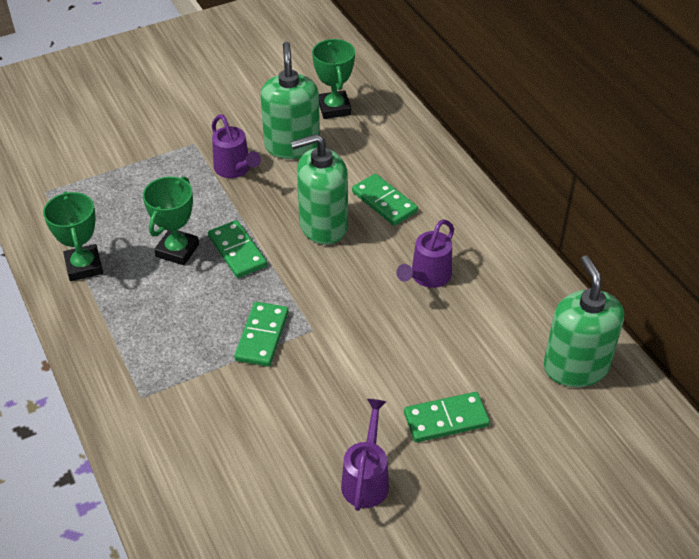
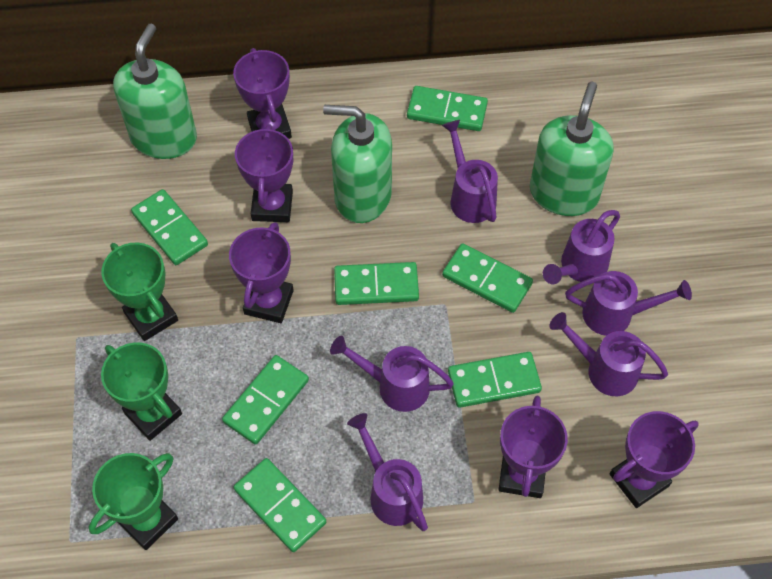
green domino: [208,220,267,278] [234,302,289,367] [352,174,418,226] [404,392,490,442] = 4 -> [131,189,208,265] [222,355,309,445] [234,458,326,552] [334,262,419,305] [407,86,488,131] [442,243,533,313] [448,352,542,408] = 7
purple trophy: none = 0 -> [229,222,294,323] [233,48,292,139] [235,124,293,222] [498,396,568,498] [610,411,699,508] = 5
purple watering can: [212,114,261,178] [341,399,389,511] [396,219,454,288] = 3 -> [330,336,454,412] [347,413,428,531] [442,120,498,223] [543,210,620,284] [549,312,668,396] [565,271,692,336] = 6

